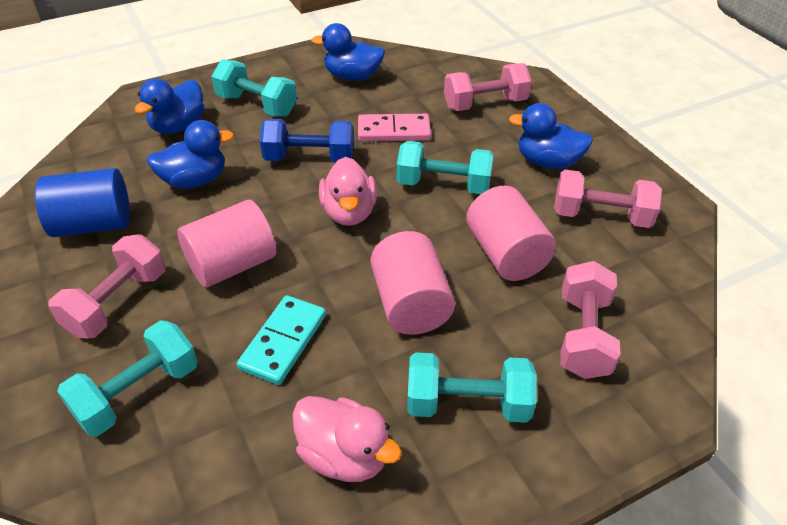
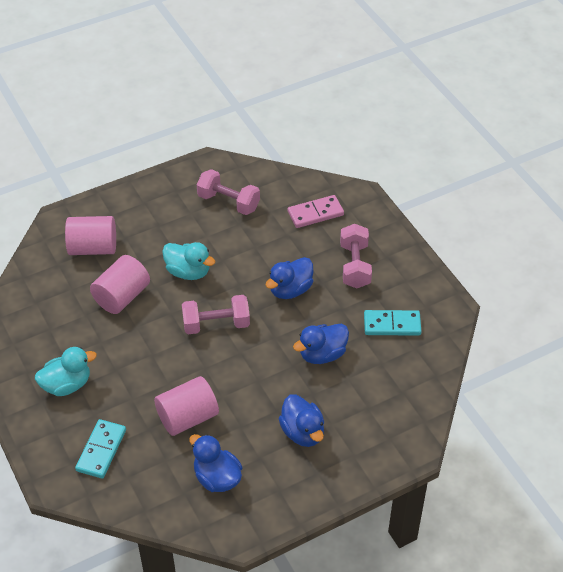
blue cylinder: [35,168,130,237] = 1 -> none = 0
blue dumbbell: [260,119,353,163] = 1 -> none = 0
pink duck: [292,396,402,482] [319,157,377,226] = 2 -> none = 0
pink dumbbell: [48,235,165,338] [444,63,532,111] [554,170,662,228] [560,261,621,379] = 4 -> [182,295,250,334] [197,169,260,215] [340,224,372,288] = 3
turquoise domino: [237,295,326,385] = 1 -> [75,419,126,479] [364,310,421,336] = 2
turquoise duck: none = 0 -> [35,347,97,396] [162,242,215,280] = 2
turquoise dumbbell: [57,320,198,436] [212,59,297,116] [397,141,494,194] [407,352,537,423] = 4 -> none = 0

